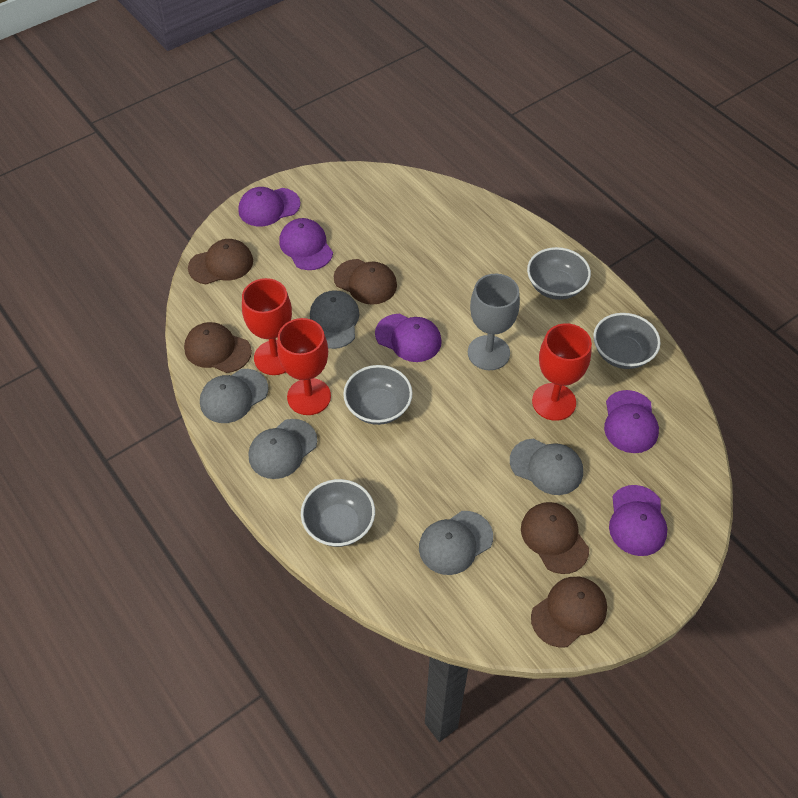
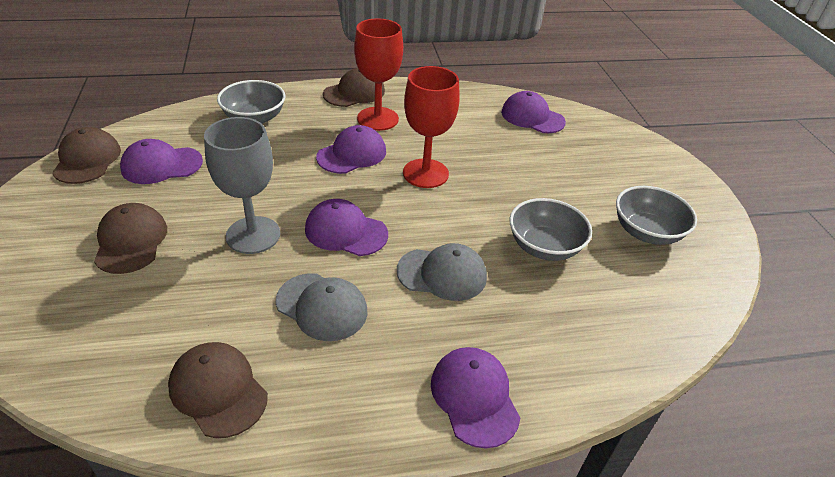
brown cap: [184,322,252,373] [188,239,253,284] [334,259,397,305] [521,502,589,574] [531,577,607,648] = 5 -> [52,127,121,184] [94,203,167,274] [168,342,268,438] [323,68,385,107] = 4
grey bowl: [301,479,375,547] [343,365,413,425] [527,247,591,300] [593,313,661,369] = 4 -> [217,80,285,124] [509,198,592,261] [616,186,697,245] = 3
grey cap: [200,369,269,423] [249,419,317,479] [310,290,360,349] [419,511,493,575] [510,439,583,495] = 5 -> [276,273,367,341] [397,243,487,301] = 2
red goblet: [242,278,292,375] [277,318,331,415] [532,323,592,421] = 3 -> [354,18,403,131] [403,66,459,188] = 2

